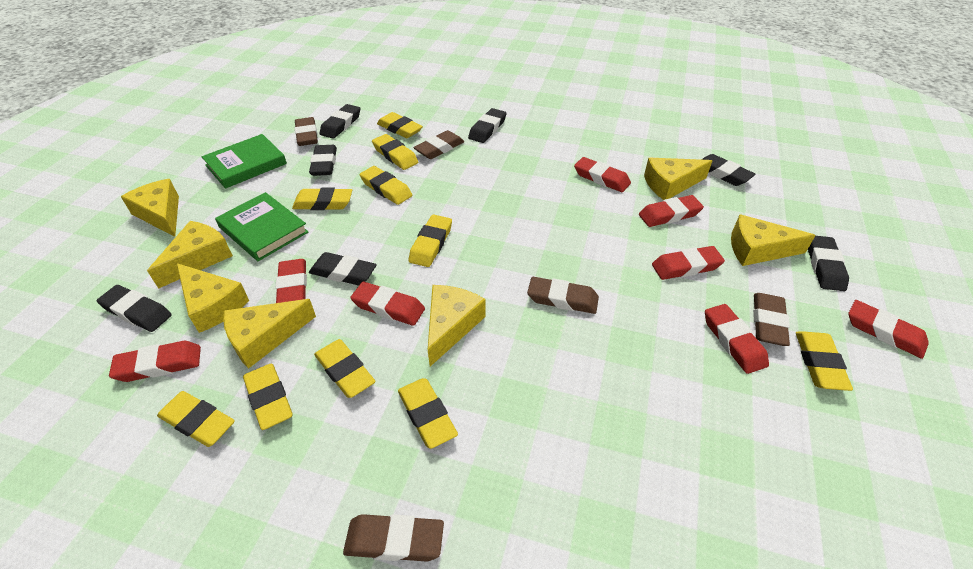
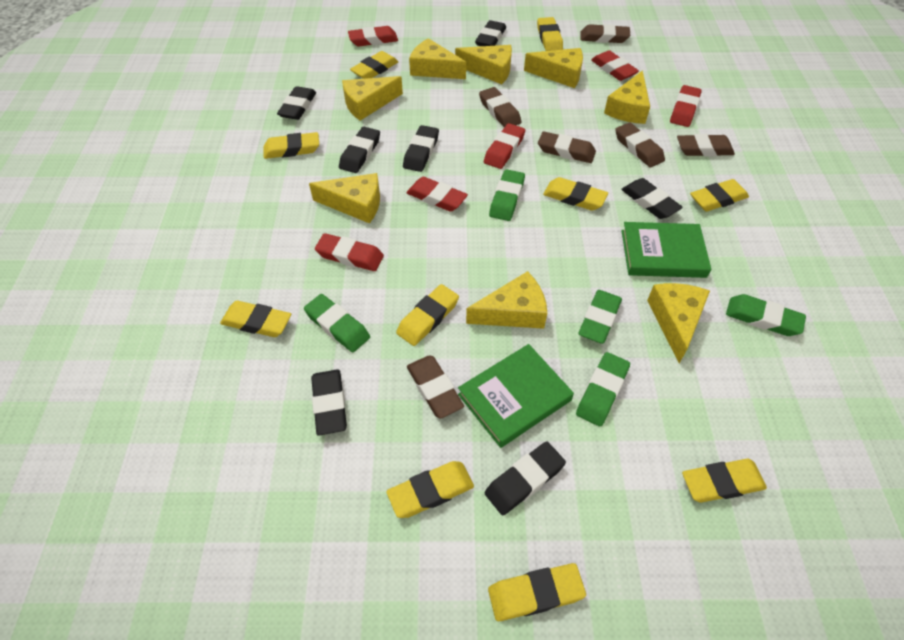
brown eraser: [295,117,318,146] [343,514,444,562] [413,130,464,159] [527,277,599,314] [753,293,790,346] = 5 -> [407,355,464,419] [479,87,521,127] [538,131,596,163] [580,24,630,43] [615,122,665,167] [677,134,735,156] = 6
green eraser: none = 0 -> [304,294,370,352] [489,169,525,221] [576,352,630,427] [578,290,622,344] [726,294,806,336] = 5
red eraser: [109,341,201,382] [276,259,307,303] [350,282,425,326] [574,157,631,192] [639,195,704,227] [652,246,725,280] [705,304,769,374] [849,300,929,359] = 8 -> [315,233,384,271] [348,26,398,46] [407,177,468,212] [484,123,525,169] [591,50,639,81] [670,85,702,127] = 6
yellow cheese: [121,179,179,237] [147,221,233,289] [177,263,249,333] [223,299,316,369] [428,285,486,366] [644,158,712,200] [731,214,816,266] = 7 -> [309,173,380,223] [342,76,403,121] [409,38,466,79] [455,45,512,84] [466,271,547,329] [524,48,583,88] [604,70,650,124] [647,283,710,363] = 8

